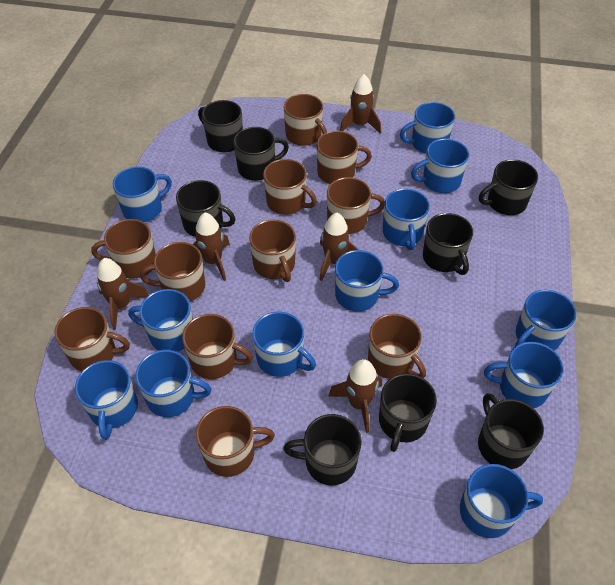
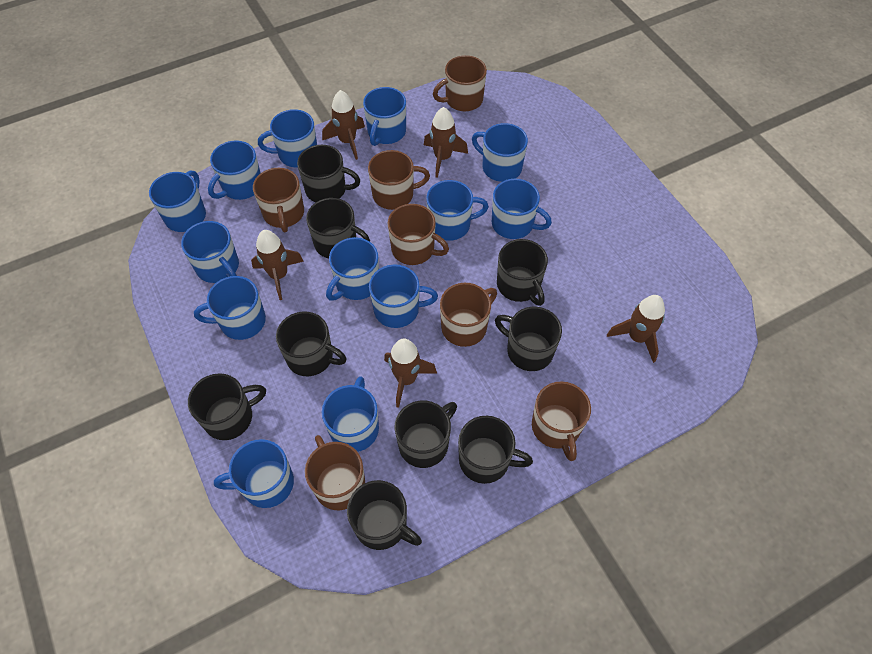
black mug: [176,180,235,237] [198,100,243,152] [234,127,289,181] [283,414,362,486] [379,373,437,452] [423,213,473,275] [478,393,544,469] [479,159,538,215] = 8 -> [188,373,266,440] [276,312,347,376] [297,145,360,203] [306,198,370,258] [347,480,422,550] [395,401,457,468] [458,416,533,484] [495,307,562,371] [497,239,548,306] = 9
blue mug: [75,360,138,440] [113,166,172,222] [128,289,193,352] [135,350,212,417] [252,312,316,377] [335,250,399,312] [383,189,430,250] [400,102,455,154] [411,139,469,193] [460,464,543,538] [484,342,563,408] [515,289,576,351] = 12 -> [149,170,206,232] [181,221,239,283] [194,276,266,340] [208,140,261,200] [214,439,294,508] [258,109,317,167] [322,376,379,452] [326,237,379,300] [363,87,406,146] [369,264,438,328] [426,180,489,241] [472,123,528,182] [492,179,552,239] = 13
brown mug: [54,307,130,371] [91,219,156,279] [140,242,205,302] [182,314,253,379] [196,406,275,477] [249,220,296,282] [263,159,317,215] [284,94,327,146] [317,131,372,184] [327,177,385,234] [368,314,426,379] = 11 -> [253,168,304,232] [305,435,365,510] [368,150,430,210] [388,204,449,265] [433,55,487,111] [440,283,497,347] [532,381,591,461] = 7

